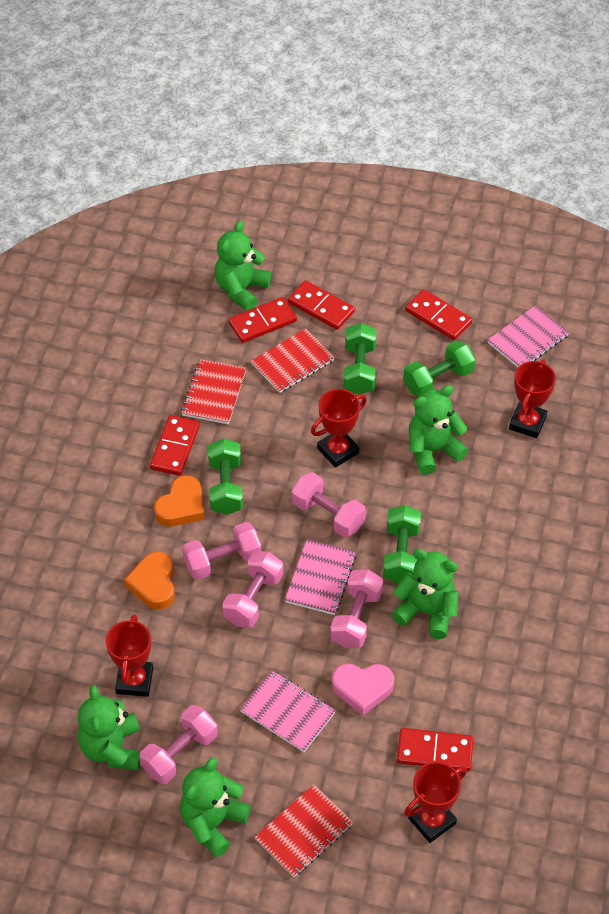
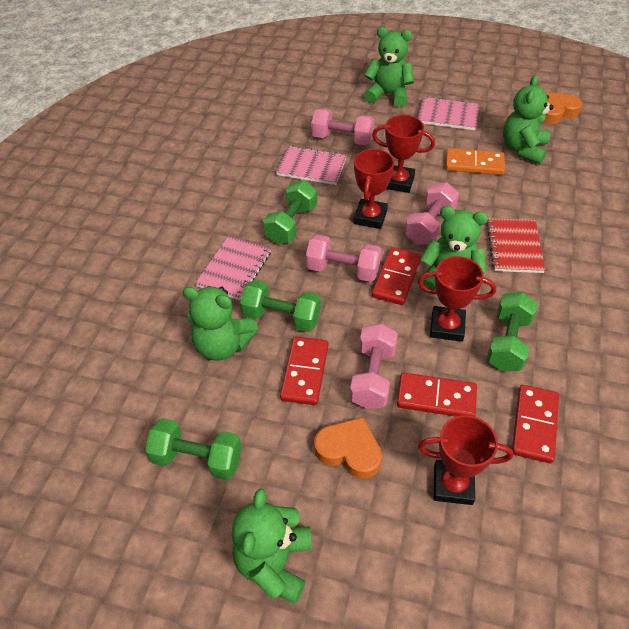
orange domino: none = 0 -> [446,148,505,175] = 1
pink dumbbell: [139,705,218,784] [182,522,261,580] [222,551,283,628] [292,472,366,537] [330,570,383,648] = 5 -> [306,234,382,282] [311,108,374,145] [350,323,398,409] [405,182,459,245] = 4
pink heart: [332,664,394,715] = 1 -> none = 0
red domino: [150,415,200,476] [228,297,297,343] [288,280,355,330] [397,728,474,771] [405,289,472,340] = 5 -> [280,337,328,405] [372,247,421,305] [397,373,477,417] [512,385,559,463] = 4
red notebook: [181,359,246,424] [251,328,335,393] [255,785,353,877] = 3 -> [487,218,545,273] = 1

